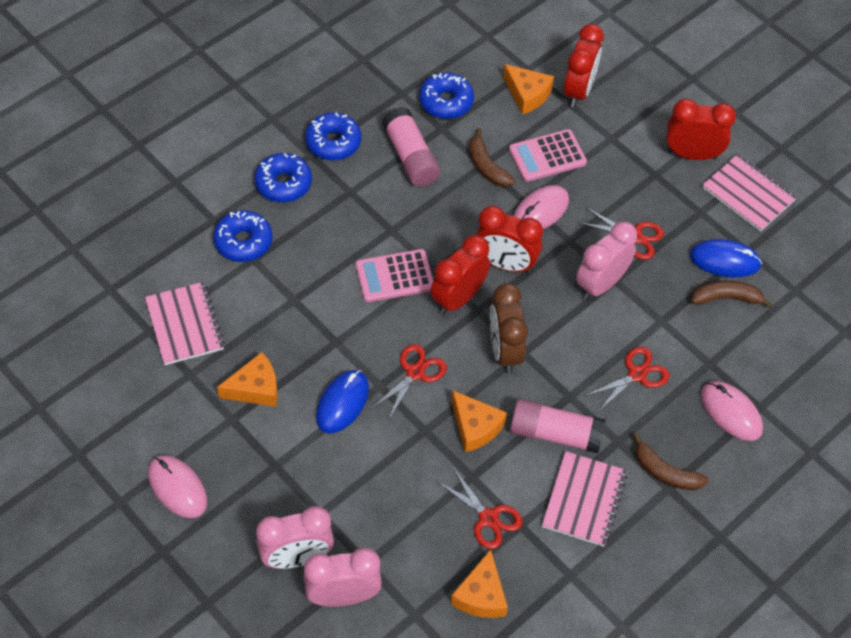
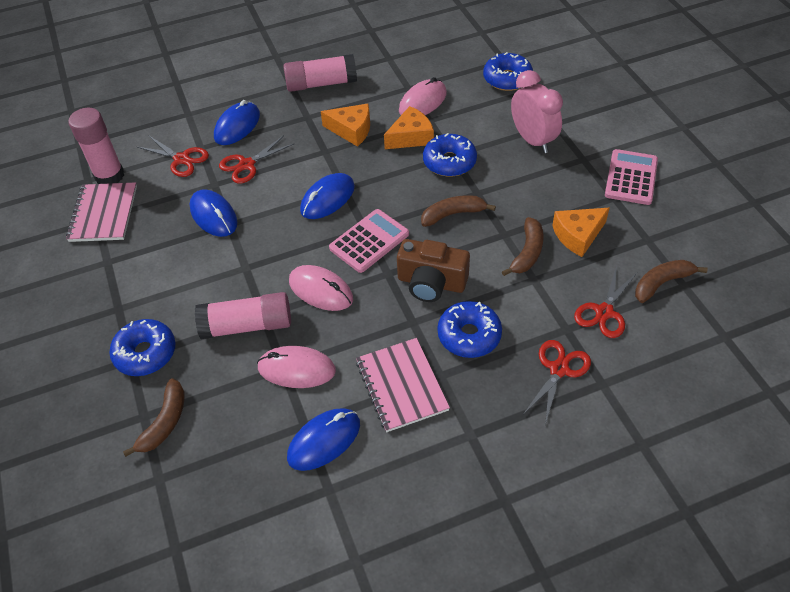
blue mouse: [316,370,369,434] [690,239,762,277] = 2 -> [190,189,237,237] [214,100,260,145] [287,408,360,471] [300,173,355,219] = 4
brown banana: [469,128,515,187] [633,433,709,490] [691,281,772,308] = 3 -> [123,379,184,457] [421,195,496,227] [502,217,544,276] [635,260,708,303] = 4
brown camera: none = 0 -> [397,239,470,302] = 1
brown clock: [490,283,528,373] = 1 -> none = 0
orange cheese: [217,352,278,407] [451,549,508,618] [452,390,507,452] [503,64,554,115] = 4 -> [321,104,370,147] [384,106,434,149] [552,208,610,257] = 3
pink clock: [256,506,334,569] [304,548,382,607] [576,222,637,300] = 3 -> [511,70,563,153] = 1
pink glue stick: [382,107,440,187] [510,399,606,453] = 2 -> [68,108,124,184] [195,292,291,339] [283,54,357,92] = 3
pink notebook: [145,282,225,365] [542,451,627,547] [702,154,797,232] = 3 -> [66,182,137,242] [356,338,450,432] = 2
red clock: [430,235,490,315] [476,206,543,273] [564,24,604,108] [667,99,736,160] = 4 -> none = 0

